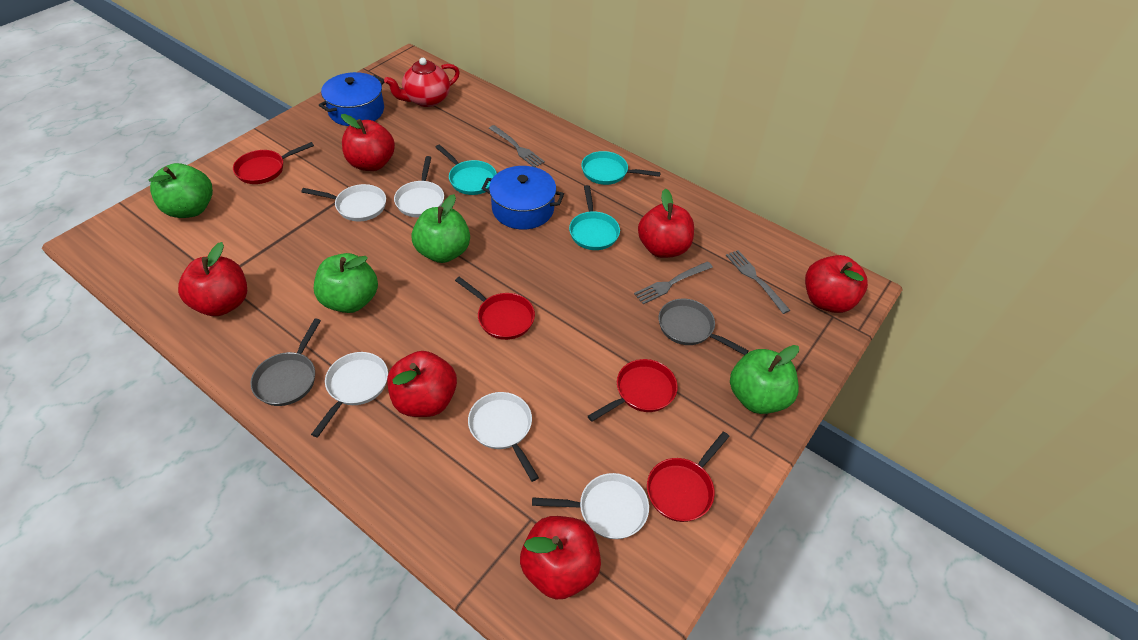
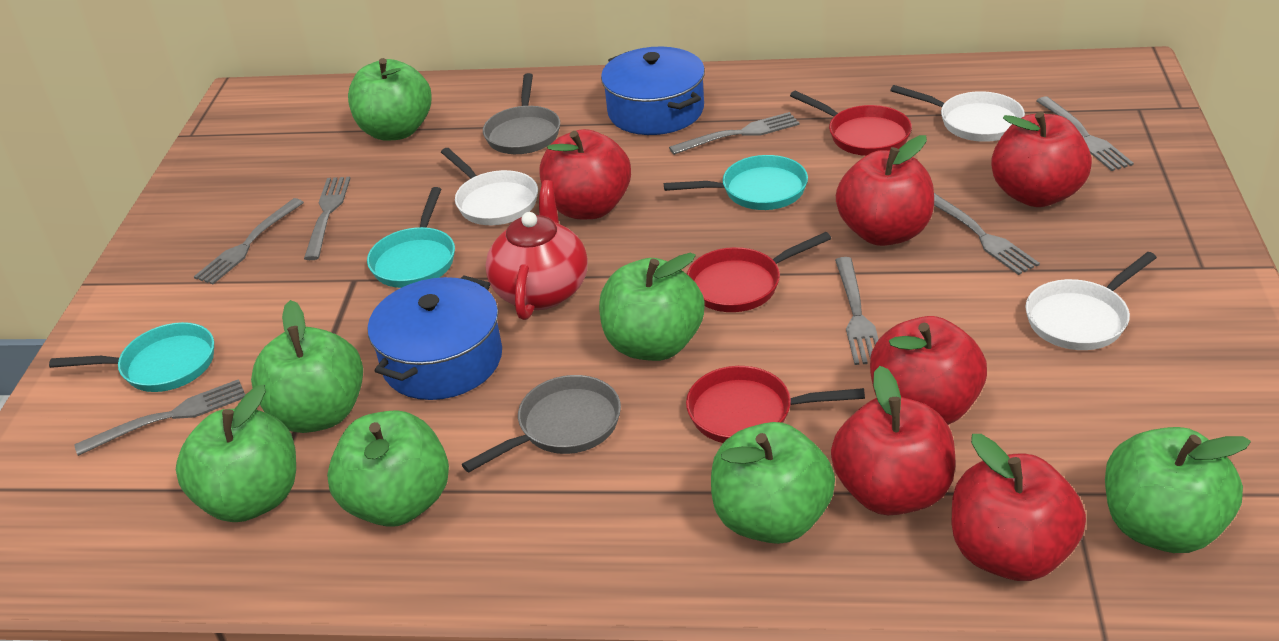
green apple: [148,163,213,218] [314,253,378,313] [411,194,470,263] [730,345,799,414] = 4 -> [176,384,296,522] [251,300,363,433] [327,410,449,527] [348,58,431,140] [599,253,705,361] [711,422,835,544] [1105,427,1251,553] = 7
grey fork: [489,125,545,167] [634,261,713,304] [726,250,790,314] = 3 -> [74,379,245,456] [194,198,304,284] [304,177,350,260] [669,112,800,155] [835,257,879,365] [934,193,1040,275] [1036,96,1134,171] = 7
red pan: [233,142,314,184] [455,277,535,340] [588,359,678,422] [647,432,730,522] = 4 -> [686,366,865,443] [687,232,831,312] [790,91,912,156] = 3
white pan: [301,184,386,221] [311,352,388,438] [394,156,444,217] [468,392,539,482] [532,473,649,539] = 5 -> [441,148,538,225] [890,85,1025,142] [1026,252,1157,350] = 3

